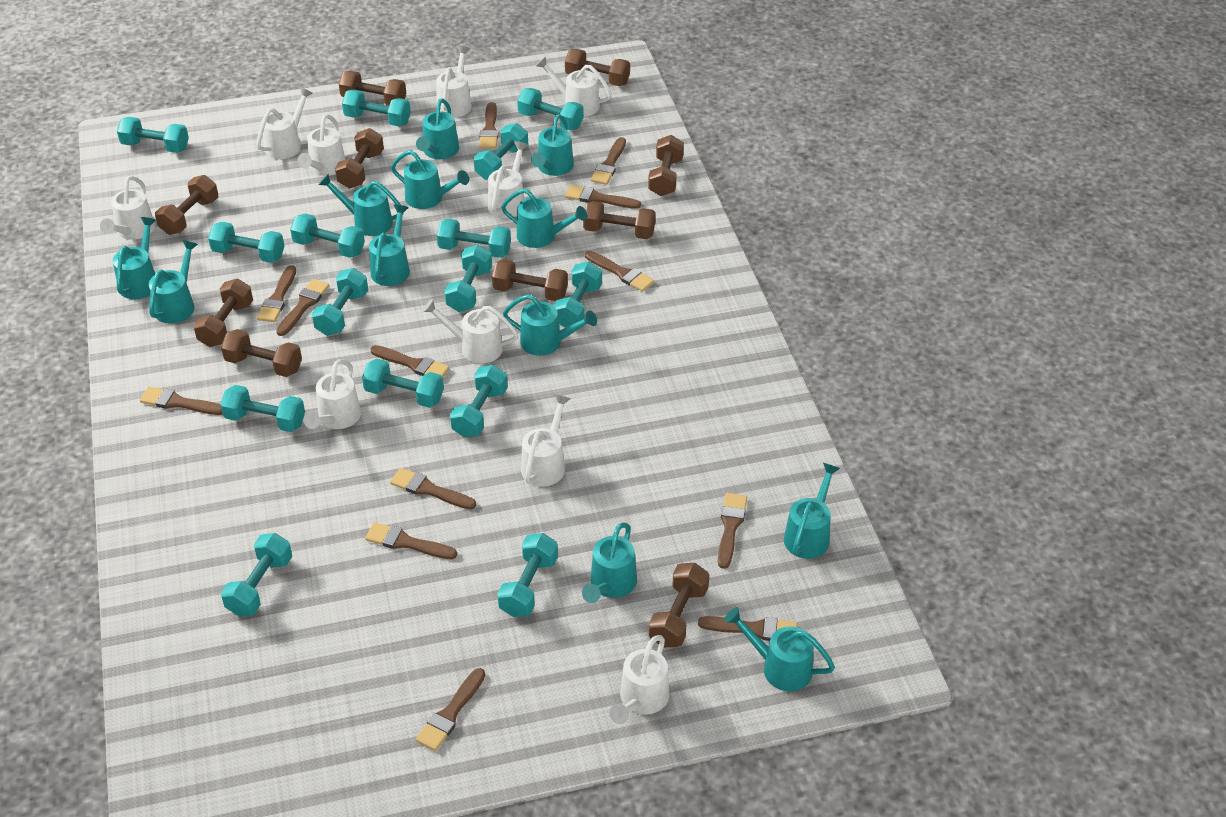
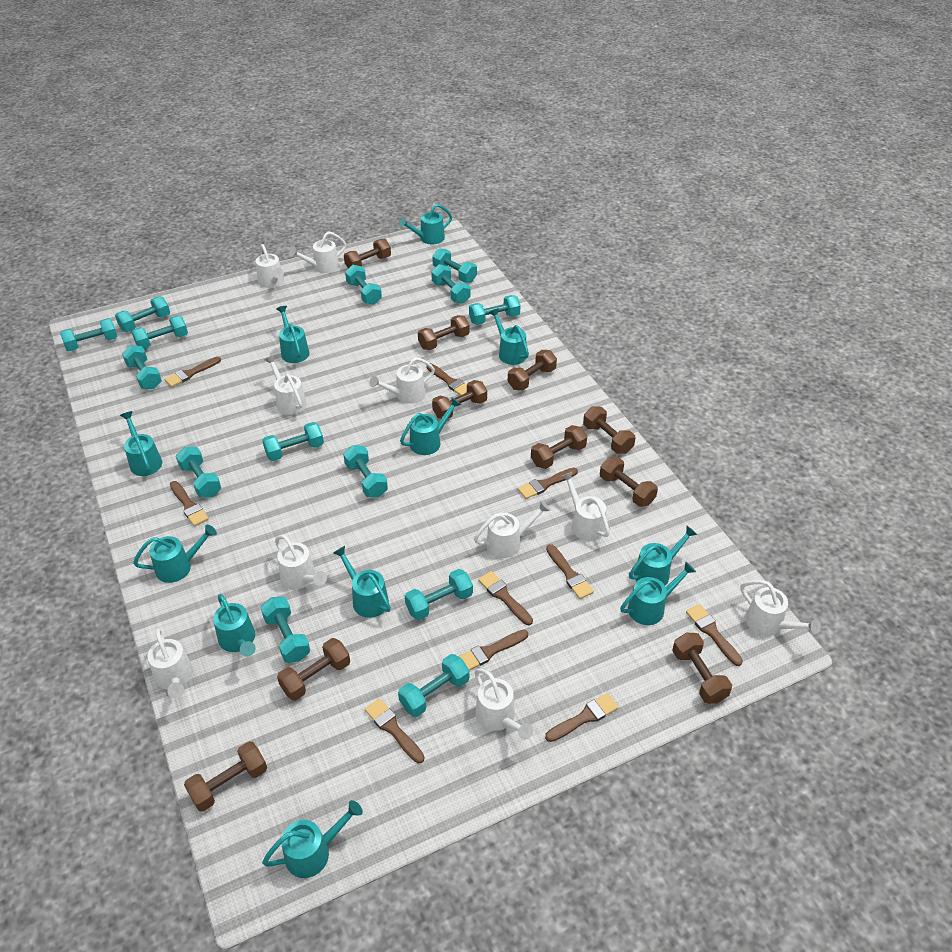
brown brush: [140,387,223,415] [257,265,296,322] [276,279,330,336] [365,522,457,559] [370,345,449,378] [390,468,476,510] [416,668,485,751] [479,102,498,148] [565,185,641,209] [585,251,654,292] [591,137,626,185] [698,616,798,641] [718,493,747,569] = 13 -> [165,357,221,387] [170,481,209,526] [365,698,424,763] [427,363,467,396] [459,630,528,670] [478,571,533,625] [518,468,578,499] [545,693,619,742] [546,544,594,599] [686,604,743,666] = 10
turquoise dumbbell: [117,117,189,153] [208,222,284,263] [221,385,305,432] [221,533,292,616] [290,213,365,258] [312,268,368,336] [342,90,411,126] [362,359,444,408] [437,219,511,258] [444,245,492,312] [450,365,508,438] [474,123,528,180] [497,533,558,617] [517,88,584,130] [554,261,602,328] = 15 -> [60,318,118,351] [115,296,170,332] [122,345,162,389] [132,315,188,349] [176,447,221,498] [261,597,310,663] [262,422,324,461] [343,445,388,498] [345,265,382,305] [398,654,469,717] [405,569,473,620] [431,264,471,304] [432,248,477,283] [469,295,521,325] = 14
turquoise watering can: [113,217,156,299] [149,240,198,324] [318,174,403,236] [369,204,410,286] [391,150,469,209] [416,98,459,159] [501,188,587,248] [503,294,597,356] [531,114,574,176] [582,522,637,603] [724,607,835,692] [784,463,840,559] = 12 -> [120,411,162,476] [133,525,217,583] [213,594,256,657] [262,800,363,878] [276,306,309,363] [333,546,391,618] [399,204,452,244] [400,398,462,455] [489,308,529,365] [620,562,696,625] [629,526,698,586] = 11

